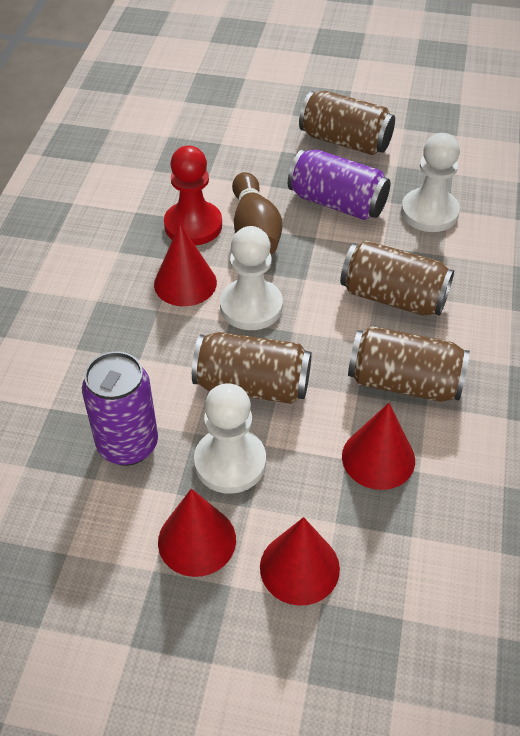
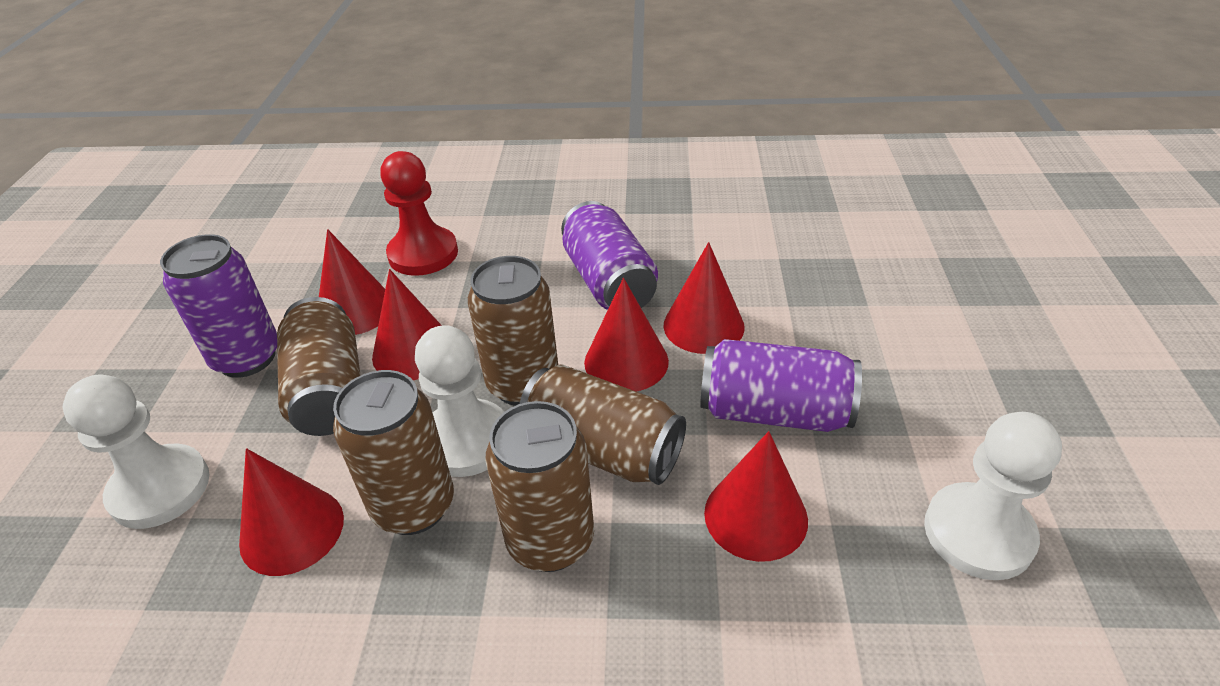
brown bowling pin: [232,172,282,255] = 1 -> none = 0
brown can: [192,332,312,404] [299,91,395,155] [340,240,454,316] [348,326,470,402] = 4 -> [277,297,361,436] [333,370,454,535] [468,256,558,406] [485,401,594,572] [519,364,686,485] = 5
purple can: [82,351,158,466] [288,149,391,220] = 2 -> [160,234,277,378] [561,201,658,310] [700,339,862,432] = 3
red cone: [154,224,217,306] [158,489,236,577] [260,517,340,606] [342,403,415,490] = 4 -> [239,448,344,576] [319,229,385,335] [372,269,442,380] [584,278,669,392] [664,242,745,354] [704,431,808,562] = 6

